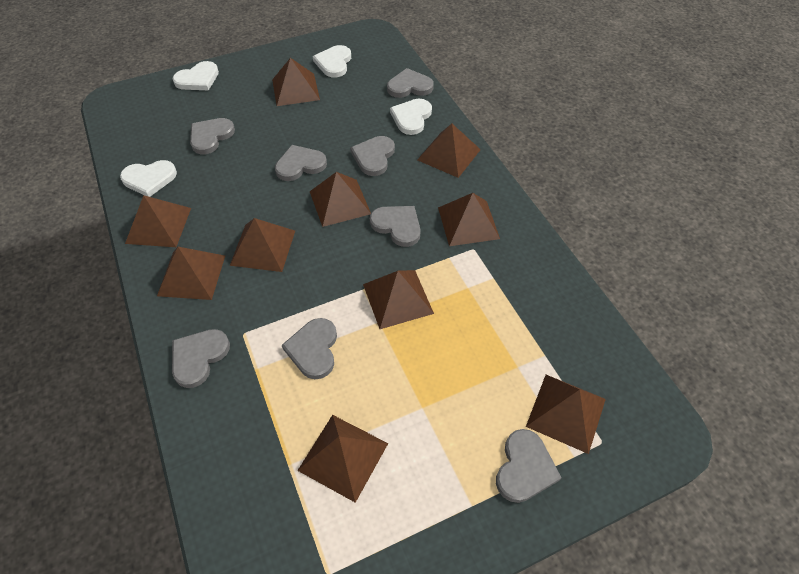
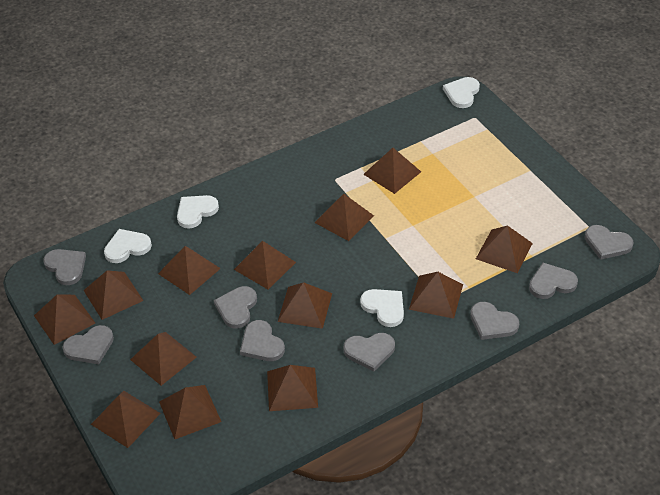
brown pyramid: [125,195,191,247] [157,247,225,300] [230,218,295,272] [272,58,320,106] [297,415,388,503] [310,172,371,227] [363,270,434,329] [417,124,481,178] [438,193,500,246] [526,375,606,454] = 10 -> [34,294,95,345] [83,270,143,320] [91,391,161,448] [130,332,196,386] [158,246,221,295] [159,385,221,439] [234,241,296,290] [267,365,318,411] [278,282,332,329] [314,194,374,241] [363,148,421,194] [409,272,463,319] [476,225,533,273] = 13

